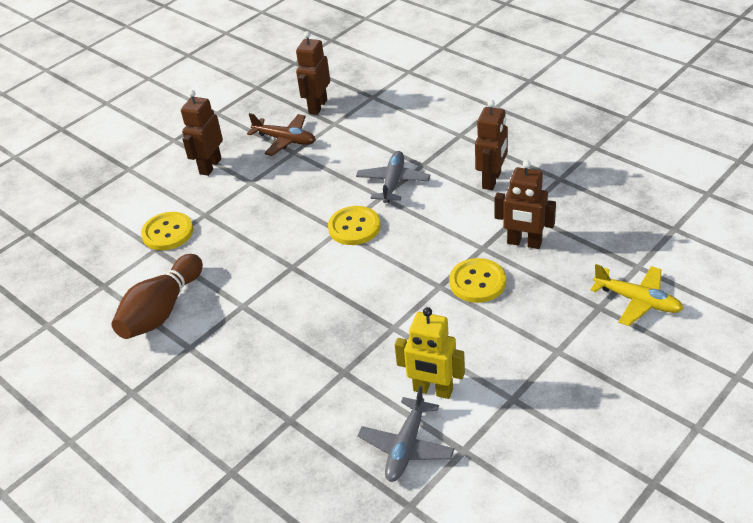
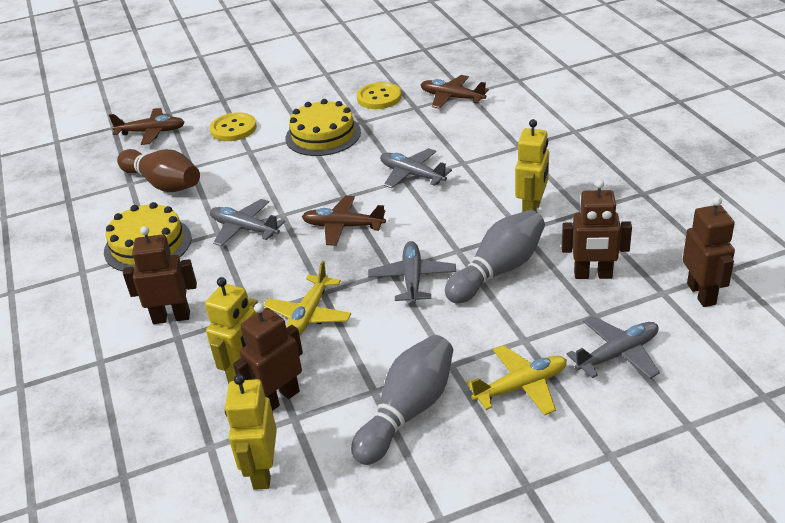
brown plane: [247,113,316,156] = 1 -> [109,108,185,145] [302,196,386,246] [421,75,489,109] = 3
grey bowling pin: none = 0 -> [351,335,453,465] [445,210,545,303] = 2
grey plane: [356,151,430,203] [358,385,454,482] = 2 -> [210,199,285,246] [368,241,456,304] [380,148,452,189] [566,316,660,379] = 4
yellow button: [141,212,193,250] [328,206,380,245] [449,258,506,303] = 3 -> [210,112,257,141] [357,82,402,109] = 2
yellow cake: none = 0 -> [104,202,192,271] [285,99,361,156] = 2
yellow plane: [591,264,684,326] = 1 -> [263,261,351,336] [466,345,567,415] = 2
yellow robot: [395,307,465,399] = 1 -> [205,277,258,383] [225,374,277,490] [515,119,549,212] = 3

